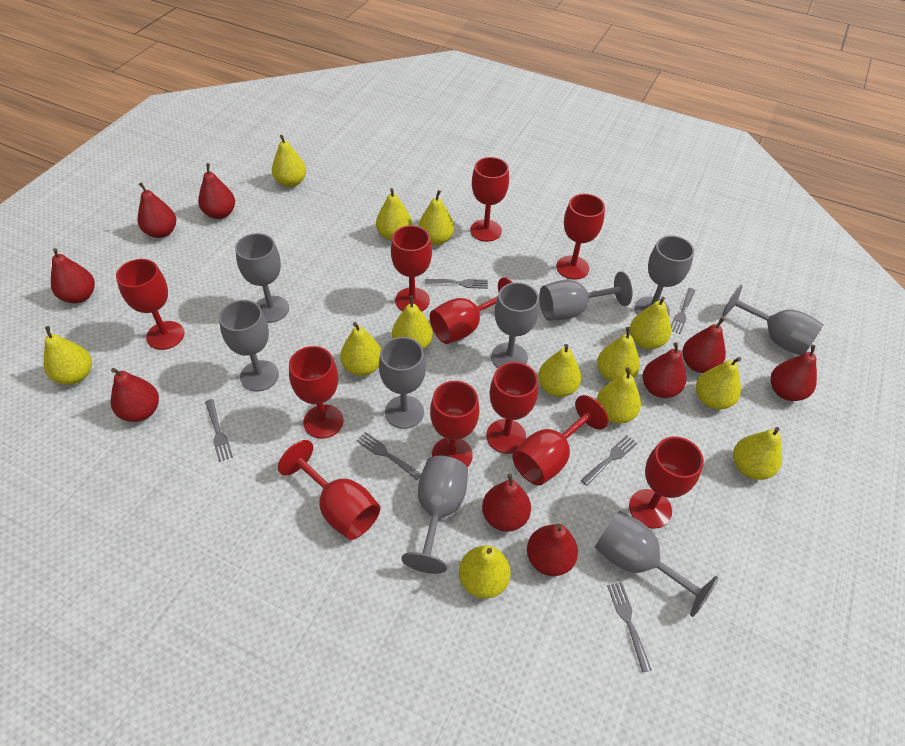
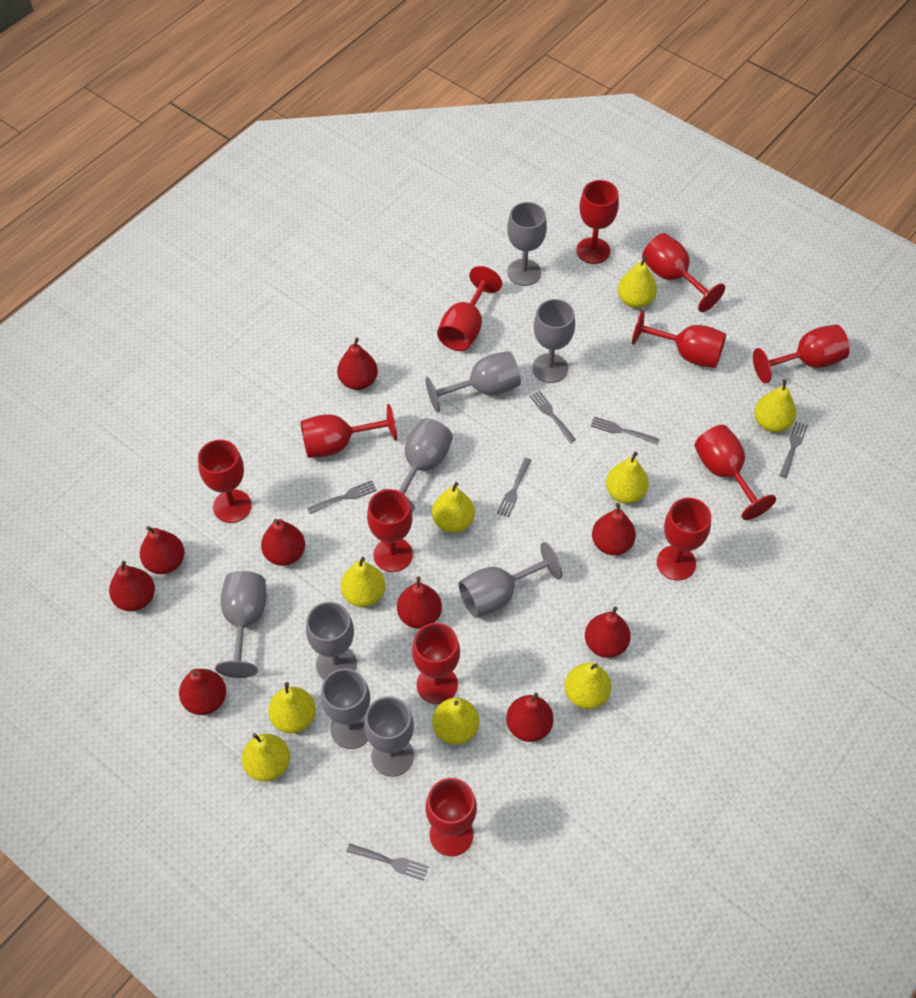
red goblet: [116,259,184,350] [278,440,381,540] [289,346,343,439] [391,225,432,312] [430,277,513,344] [430,381,479,467] [470,157,509,242] [486,362,538,454] [512,395,608,486] [556,194,605,280] [629,436,704,529] = 11 -> [198,440,252,523] [300,404,397,458] [367,489,413,572] [412,623,460,704] [426,778,477,856] [437,266,502,351] [576,180,619,264] [632,310,726,368] [642,233,725,312] [657,498,711,581] [695,425,776,520] [753,325,850,383] = 12
yellow pear: [44,326,92,385] [272,135,306,187] [340,322,381,376] [376,188,412,241] [392,296,433,349] [418,190,454,245] [459,545,511,599] [538,344,581,397] [596,367,641,424] [597,327,640,382] [630,297,671,349] [696,357,741,410] [733,427,782,480] = 13 -> [242,733,290,782] [268,682,316,733] [341,557,385,607] [432,482,475,533] [432,698,479,745] [565,663,611,709] [606,452,649,504] [618,255,657,308] [754,379,796,432] = 9

